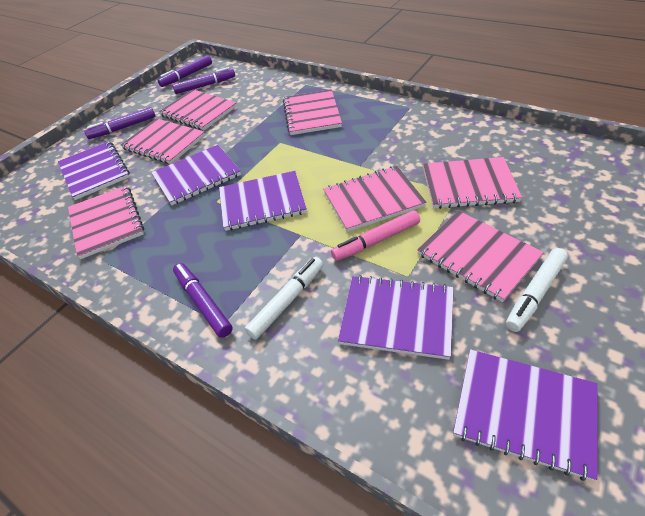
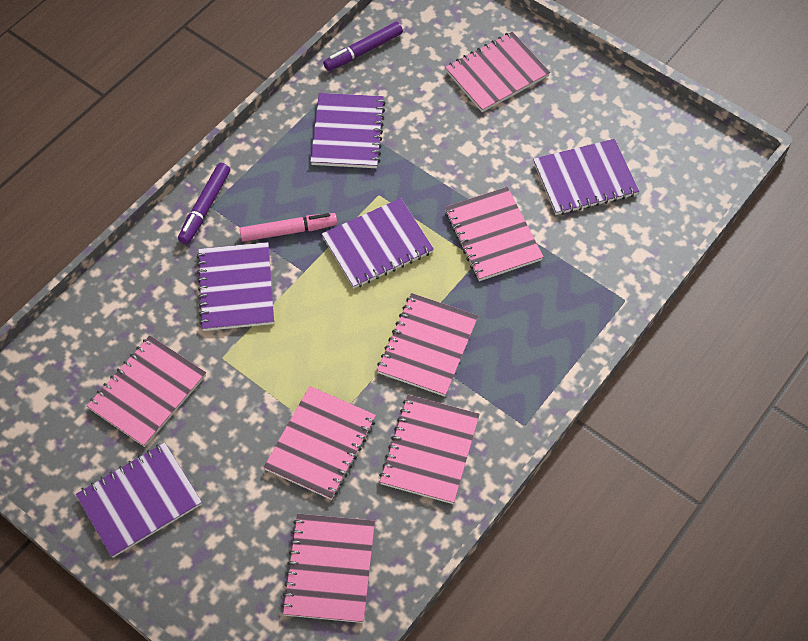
purple marker: [84,107,156,139] [158,55,212,87] [172,67,235,94] [173,263,233,338] = 4 -> [178,163,230,244] [323,22,403,71] = 2
white marker: [244,257,323,340] [506,248,568,332] = 2 -> none = 0

